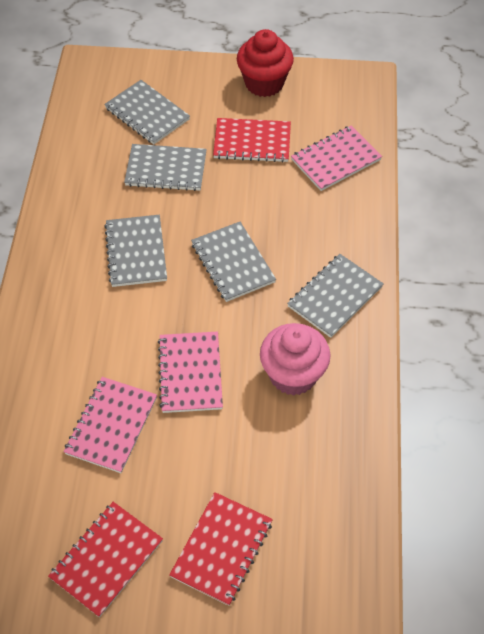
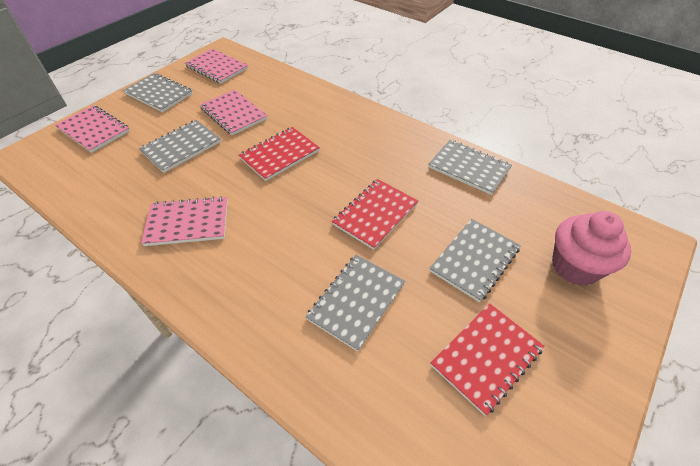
pink notebook: [64,377,157,473] [158,331,223,413] [291,126,382,191] = 3 -> [55,105,130,153] [141,196,228,246] [185,49,248,84] [200,90,267,136] = 4
red cupcake: [237,29,294,97] = 1 -> none = 0

